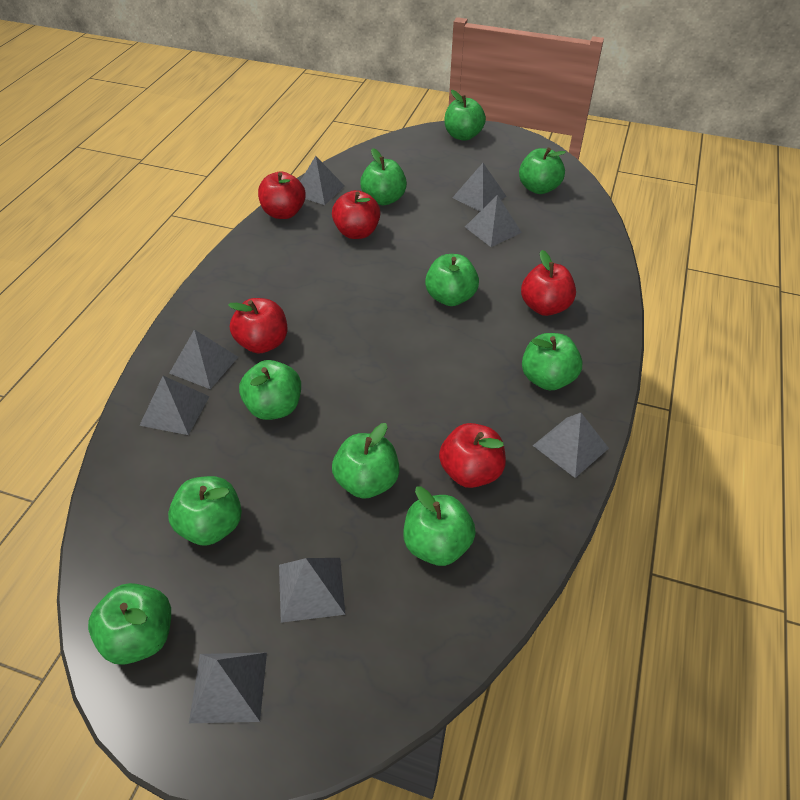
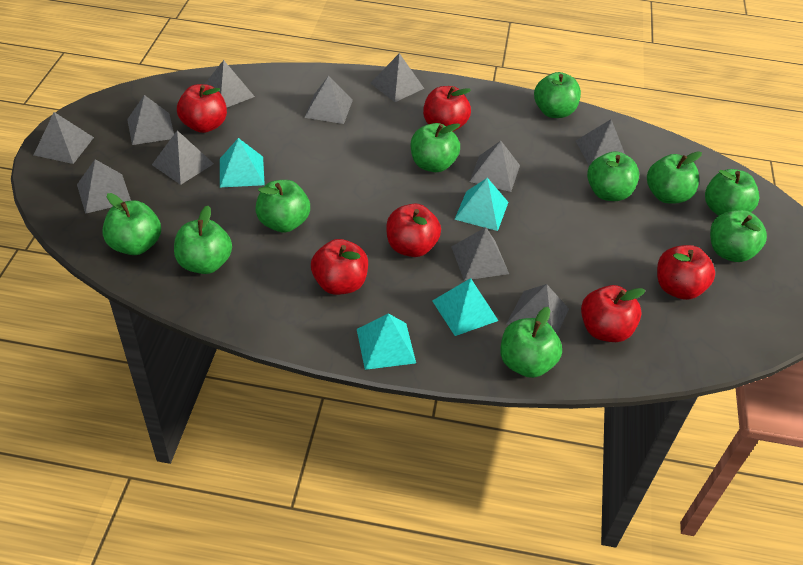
grey pyramid: [139,376,210,435] [169,330,238,389] [189,653,267,723] [279,558,345,623] [300,156,345,205] [452,163,506,211] [465,195,522,247] [533,413,609,478] = 8 -> [34,112,94,164] [77,159,131,214] [127,95,174,145] [152,130,214,185] [205,60,255,107] [304,76,353,124] [370,53,424,102] [451,227,509,280] [469,141,520,192] [506,284,569,334] [576,119,625,166] = 11
red apple: [228,298,287,353] [258,171,305,219] [332,190,381,239] [439,423,506,488] [521,250,576,316] = 5 -> [177,84,227,133] [311,239,368,295] [386,204,441,257] [423,86,471,131] [581,285,645,342] [657,245,715,300] = 6
turquoise pyramid: none = 0 -> [220,138,265,187] [357,314,416,370] [432,278,499,336] [454,178,508,231] = 4

